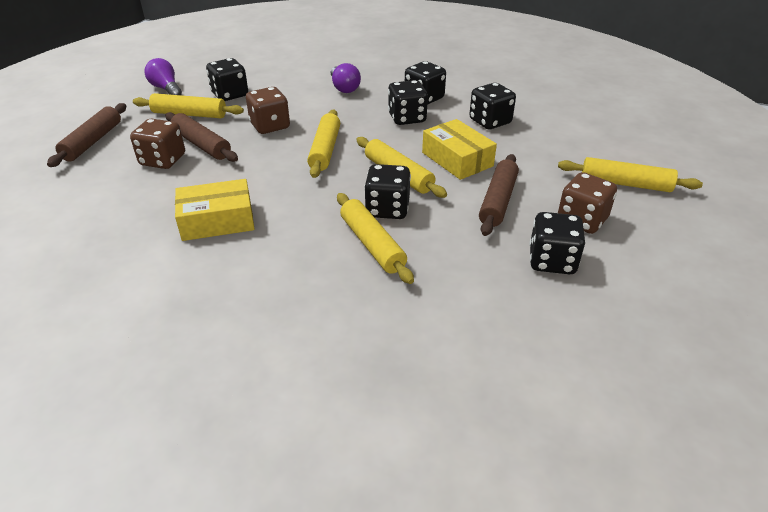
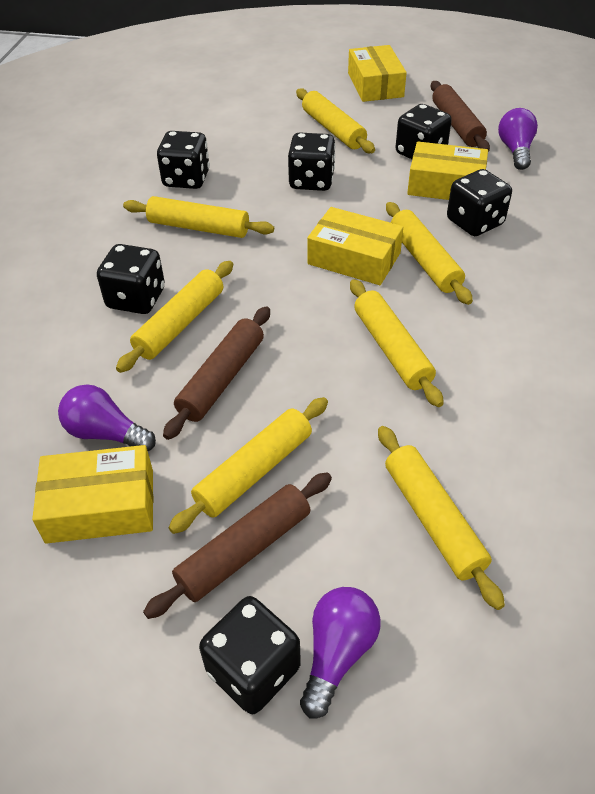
brown dice: [130,119,185,169] [246,87,290,134] [558,172,617,234] = 3 -> none = 0
purple light bulb: [144,58,182,95] [331,63,361,93] = 2 -> [58,384,156,451] [300,587,381,718] [498,108,538,170] = 3
yellow box: [175,179,255,241] [422,119,497,180] = 2 -> [32,445,153,544] [307,207,403,285] [348,45,407,102] [407,142,488,200] = 4
yellow rolling pin: [133,93,244,118] [307,109,340,178] [337,193,414,284] [356,137,447,198] [558,157,703,192] = 5 -> [116,261,233,373] [123,196,274,238] [168,397,328,534] [296,88,375,153] [350,279,444,407] [378,426,505,610] [386,202,473,305] = 7

